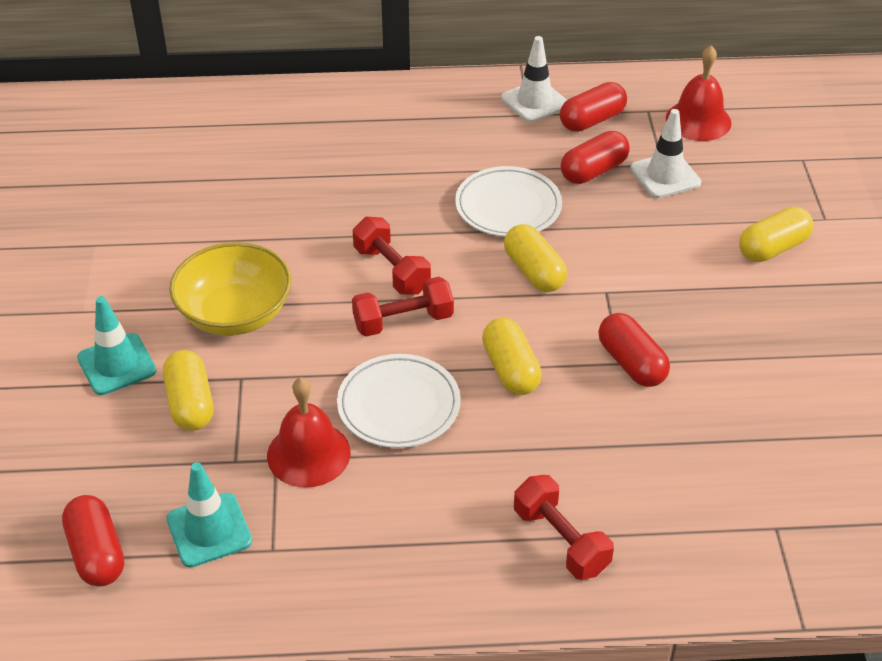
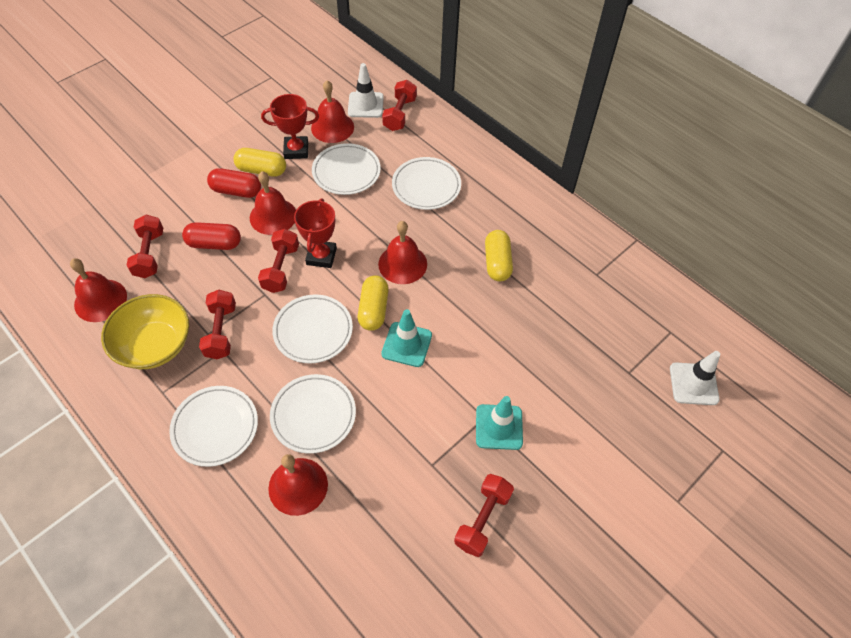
red bell: [267,377,351,488] [666,45,732,141] = 2 -> [70,258,127,322] [250,171,296,235] [268,454,328,516] [311,80,354,143] [378,221,427,284] = 5
red capsule: [62,495,124,587] [560,82,627,132] [561,131,629,184] [598,313,670,387] = 4 -> [182,222,241,250] [207,168,261,198] = 2
red dumbbell: [352,277,454,337] [353,217,431,294] [514,475,614,580] = 3 -> [126,215,163,278] [199,290,236,359] [258,229,299,293] [382,80,417,131] [454,474,514,557] = 5
red trophy: none = 0 -> [261,94,319,159] [294,198,337,268] = 2
white plate: [337,354,461,448] [455,166,562,237] = 2 -> [169,386,258,467] [270,374,356,454] [272,294,353,364] [312,143,381,195] [392,157,461,210] = 5
yellow capsule: [163,350,214,431] [482,318,542,395] [504,224,567,292] [739,206,813,262] = 4 -> [233,148,286,176] [358,275,389,331] [485,230,513,282] = 3

